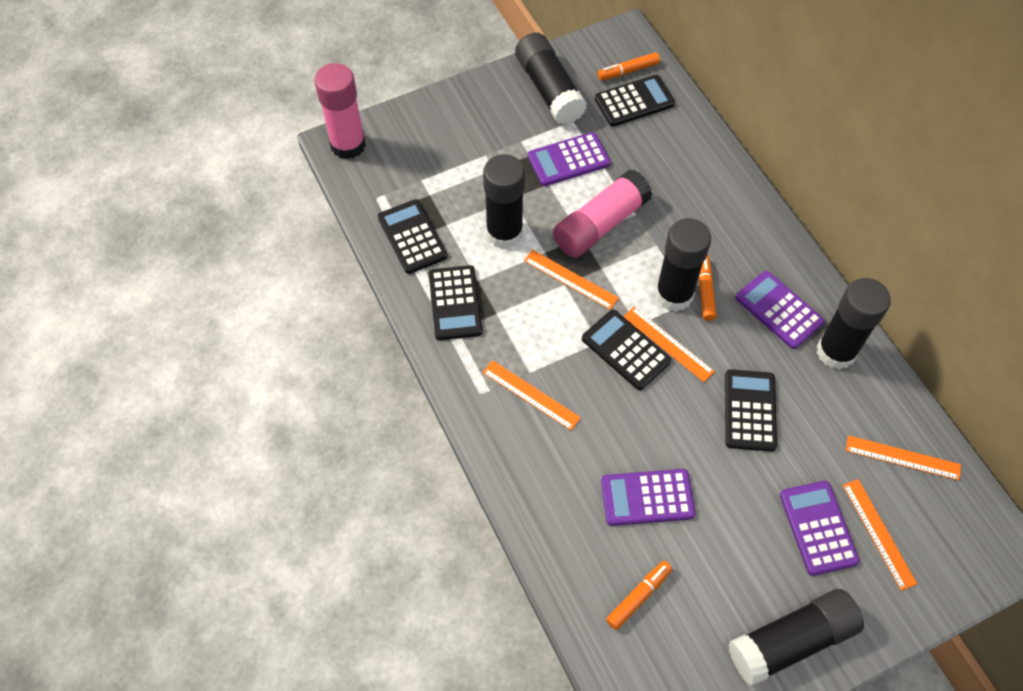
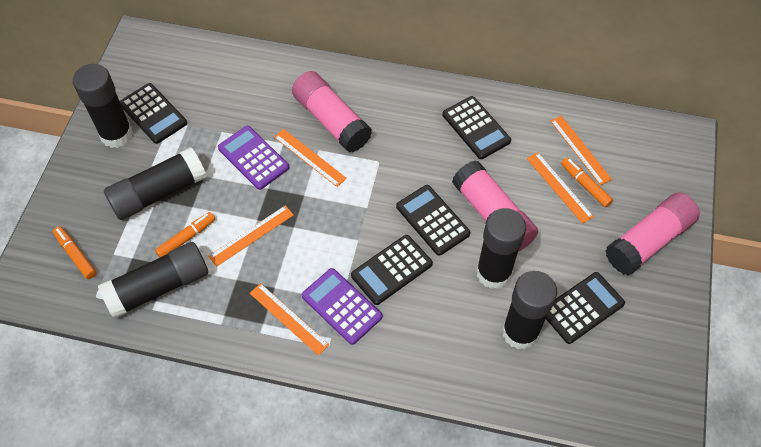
pink glue stick: [314,63,366,160] [553,169,652,258] = 2 -> [292,71,372,152] [452,160,538,252] [605,192,700,275] = 3
purple calculator: [528,132,611,186] [601,469,695,526] [735,271,825,349] [780,481,860,576] = 4 -> [218,126,289,190] [302,268,383,345] = 2

